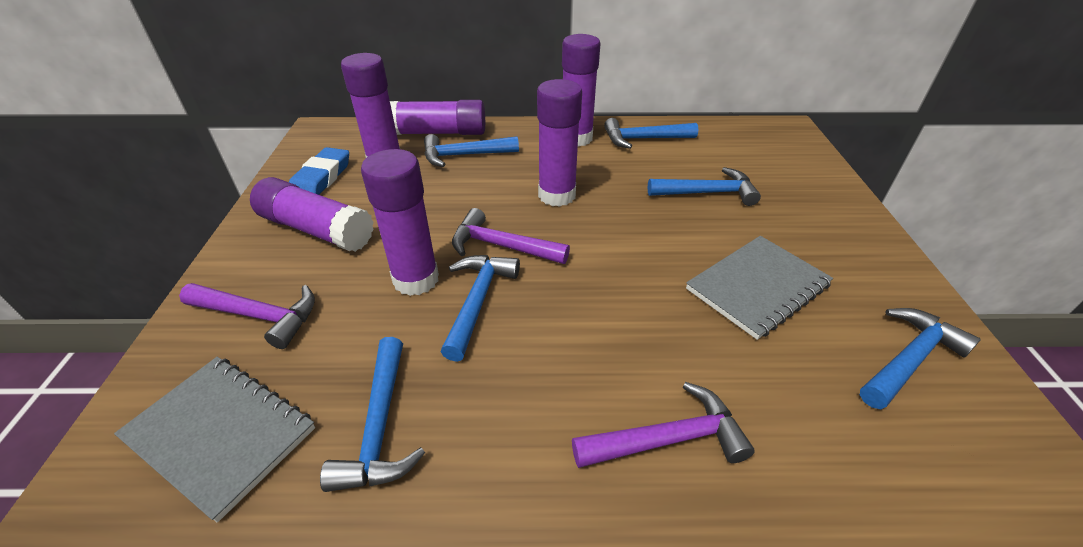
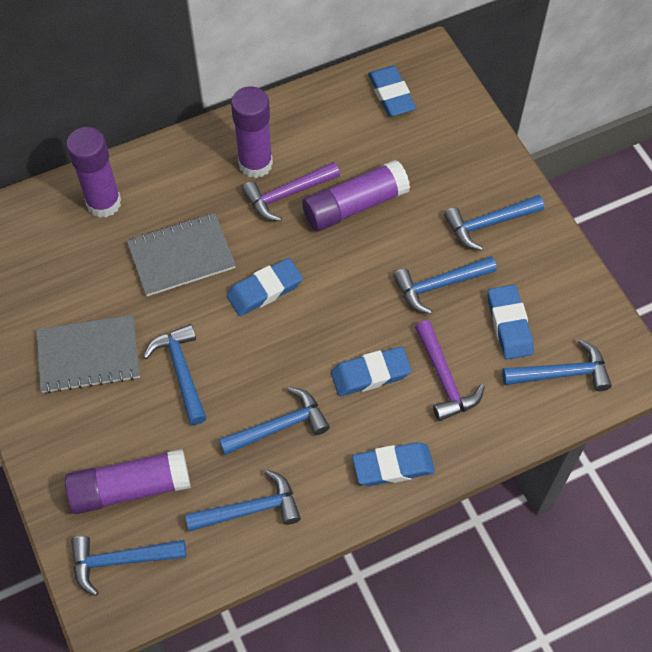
blue eraser: [289,147,349,195] = 1 -> [227,258,303,316] [331,347,412,396] [352,442,435,486] [368,66,416,116] [488,285,534,360] = 5
blue hammer: [320,337,425,492] [424,134,519,167] [441,255,520,362] [604,118,698,149] [648,167,761,206] [860,308,981,409] = 6 -> [71,536,186,596] [143,324,206,425] [185,470,301,532] [219,387,330,455] [393,256,497,314] [444,195,544,251] [502,339,612,391] = 7
purple glue stick: [250,177,374,252] [341,53,400,158] [361,149,439,296] [390,100,485,135] [537,79,582,207] [562,34,601,147] = 6 -> [65,449,191,514] [66,127,121,218] [231,86,273,178] [302,160,410,231] = 4
purple hammer: [179,283,315,349] [452,208,570,264] [572,382,755,468] = 3 -> [242,162,340,222] [415,320,485,421] = 2

